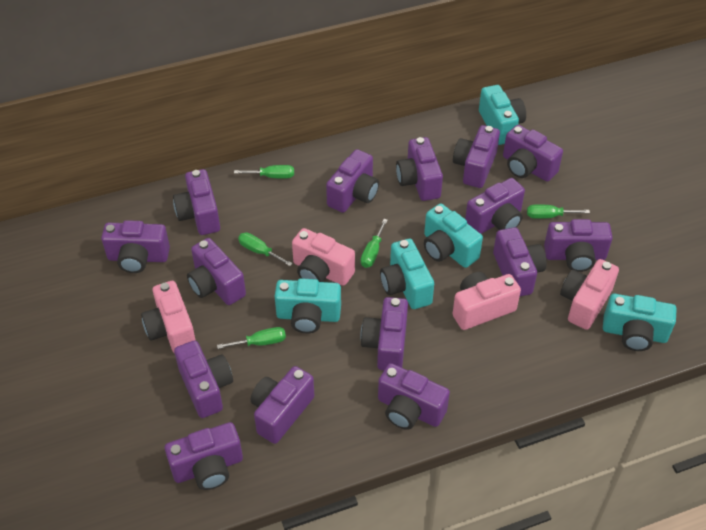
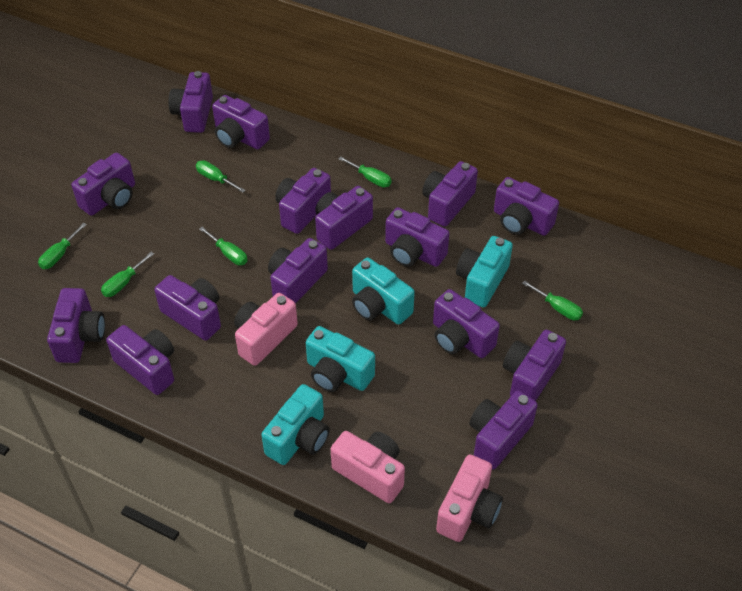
green screwdriver: [217,327,286,349] [234,165,294,179] [238,232,293,266] [361,219,388,268] [527,204,590,219] = 5 -> [38,223,87,269] [101,252,154,297] [196,160,246,193] [199,227,248,265] [338,156,392,187] [522,280,583,321] = 6
pink camera: [141,281,196,354] [292,228,355,286] [453,272,521,330] [560,259,619,330] = 4 -> [234,293,298,366] [331,431,405,503] [436,454,503,542] = 3
turquoise camera: [275,278,341,333] [380,239,434,309] [424,204,483,268] [479,85,526,145] [603,294,676,351] = 5 -> [261,384,330,465] [306,326,375,392] [352,257,415,325] [456,236,513,307] = 4

